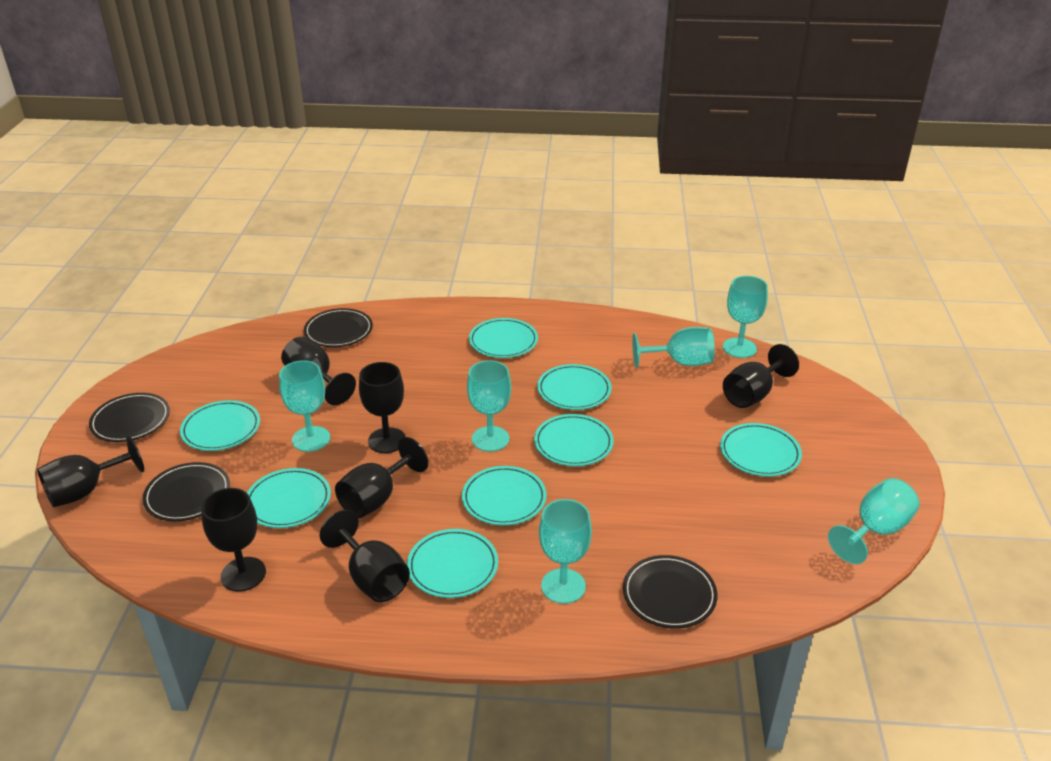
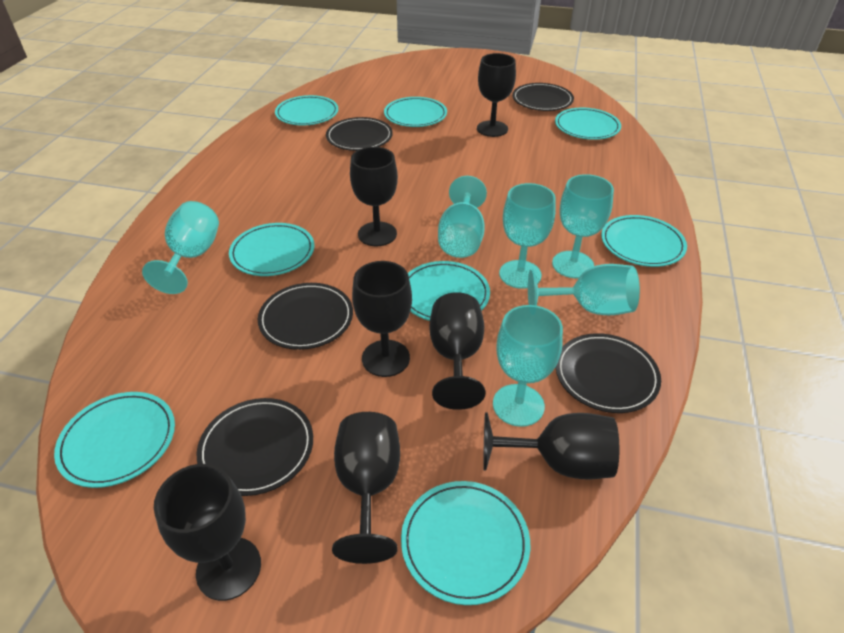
black plate: [89,393,170,442] [143,462,230,521] [304,308,373,347] [623,555,718,629] = 4 -> [197,398,313,496] [258,283,353,350] [326,117,393,151] [512,83,574,111] [555,333,661,413] = 5

